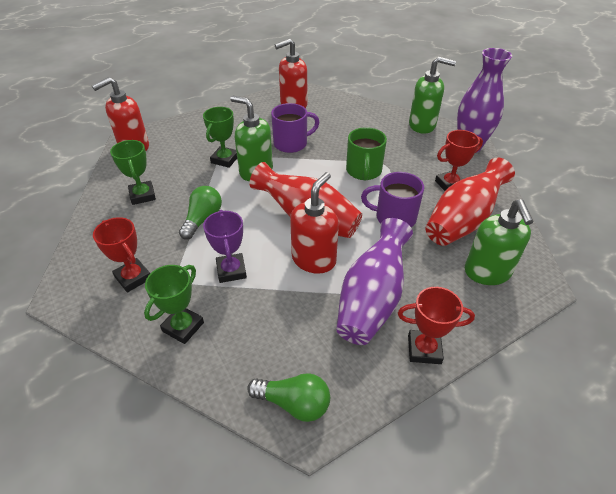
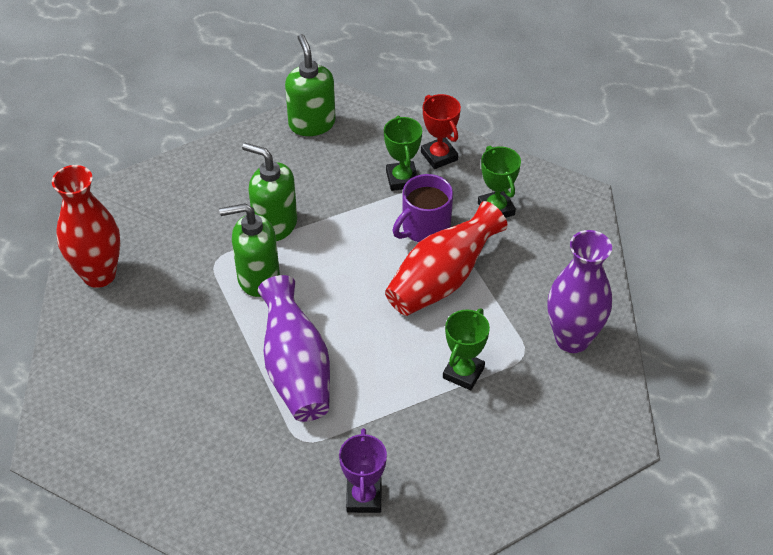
green light bulb: [179,186,222,240] [247,373,330,422] = 2 -> none = 0
green mug: [346,127,387,181] = 1 -> none = 0
purple mug: [271,103,319,153] [361,172,424,227] = 2 -> [393,174,453,242] = 1
red soap dispenser: [92,77,149,151] [275,38,307,108] [290,172,339,274] = 3 -> none = 0
red trophy: [93,217,150,293] [398,287,475,364] [435,130,483,191] = 3 -> [421,94,461,169] = 1

